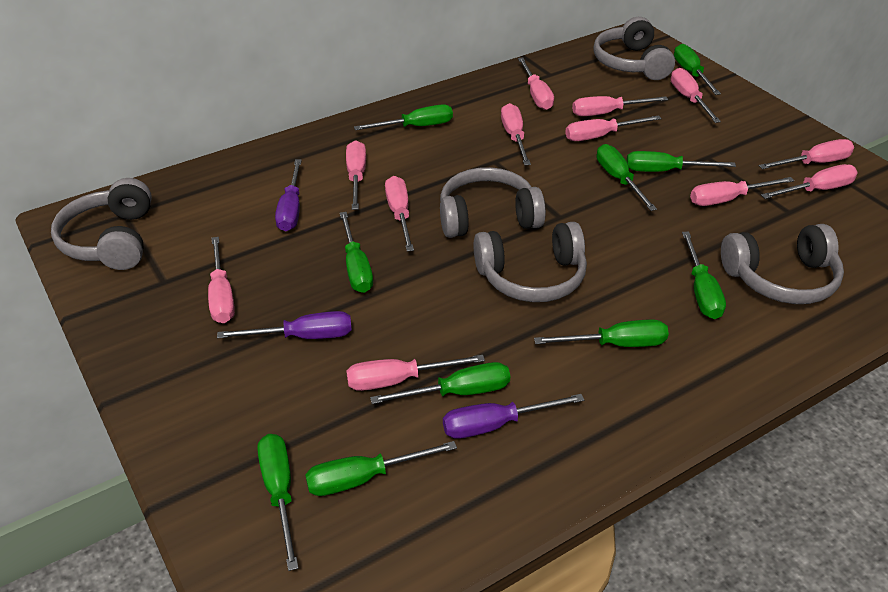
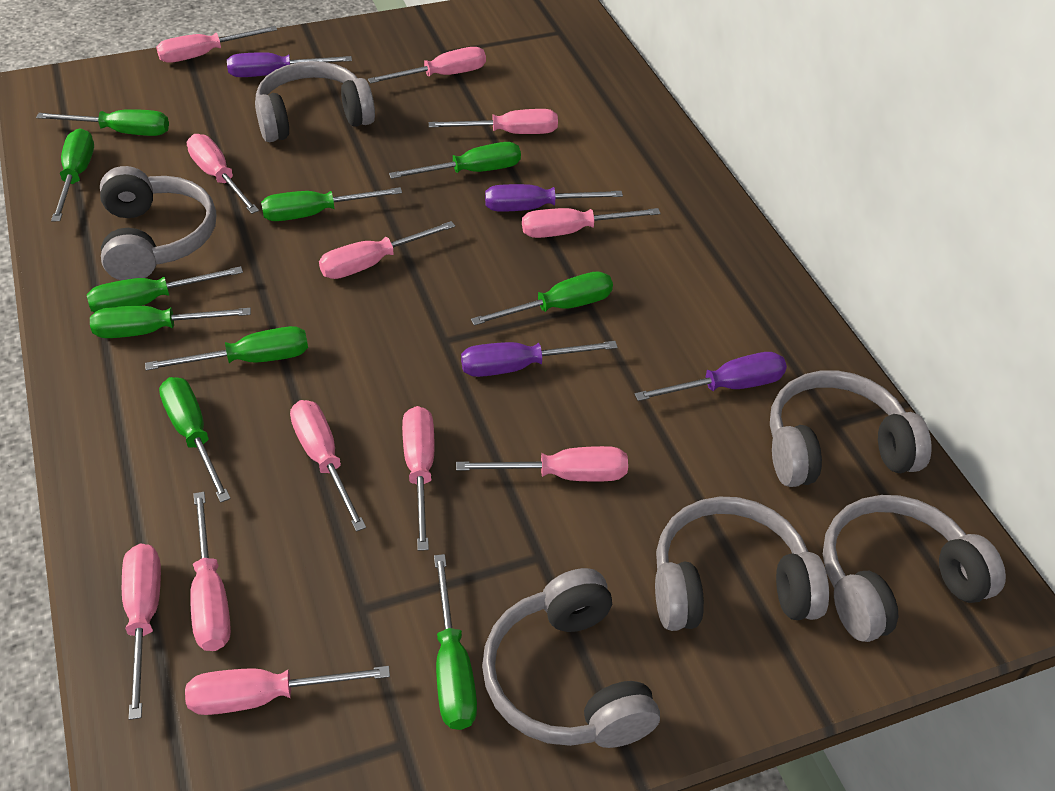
grey headphones: [51,178,152,270] [440,167,546,238] [474,222,587,302] [593,17,675,80] [721,224,844,304] = 5 -> [100,166,216,280] [255,61,375,142] [482,568,660,748] [655,496,829,631] [770,370,932,487] [823,495,1006,642] = 6
purple screwdriver: [217,311,352,339] [275,159,302,231] [443,394,584,439] = 3 -> [227,52,352,77] [461,341,618,377] [485,184,623,212] [634,352,787,401] = 4

